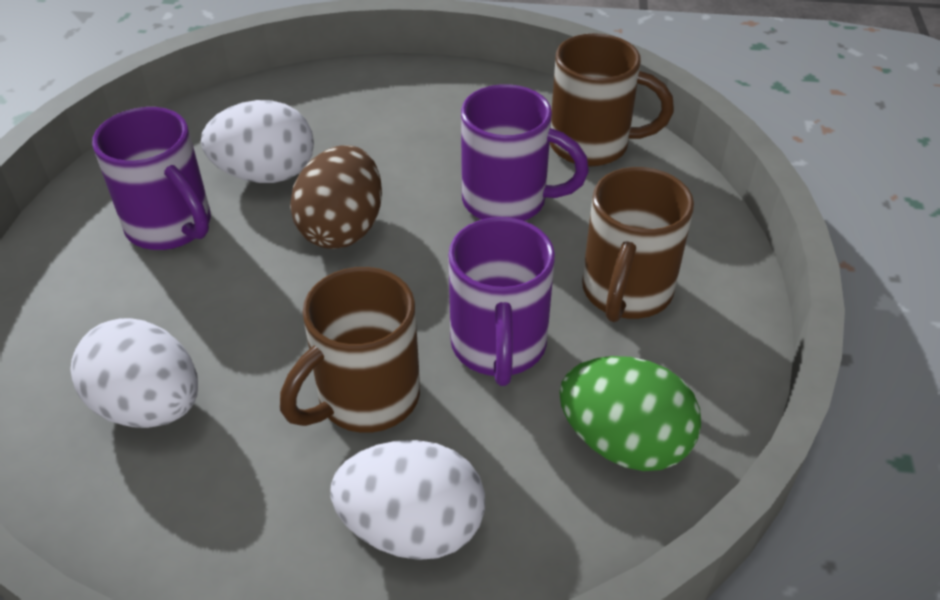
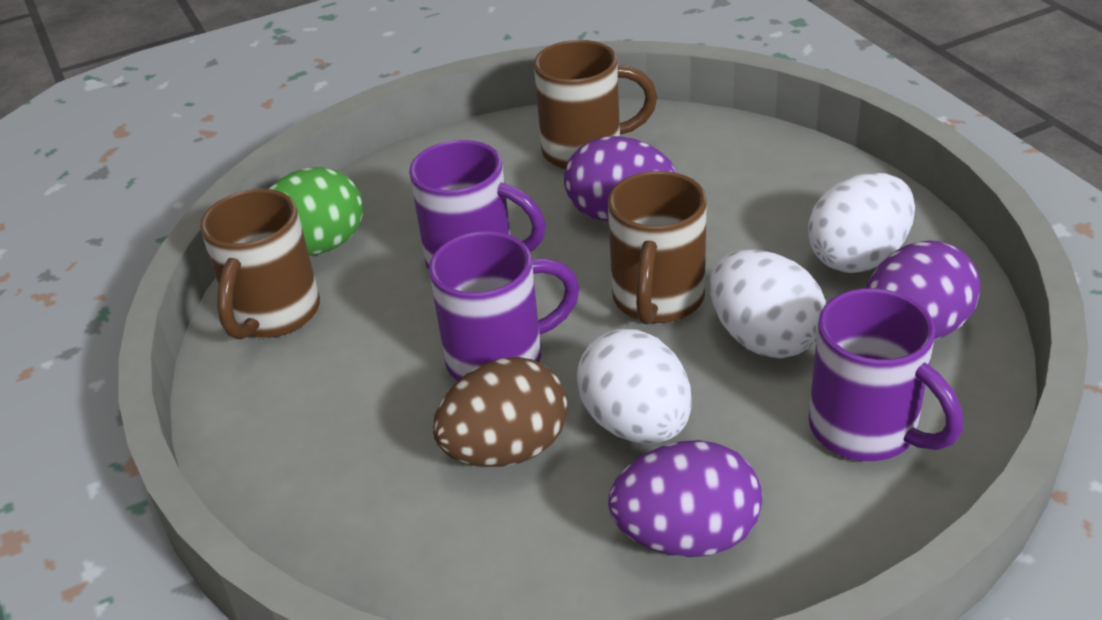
purple egg: none = 0 -> [564,136,677,222] [608,440,762,557] [866,240,981,340] = 3

